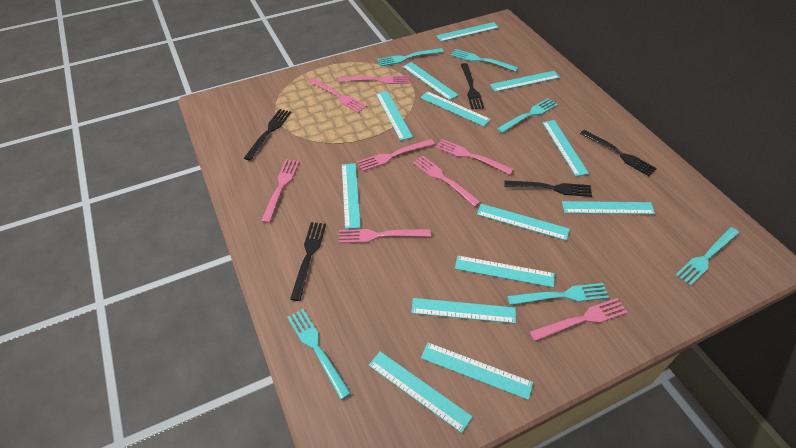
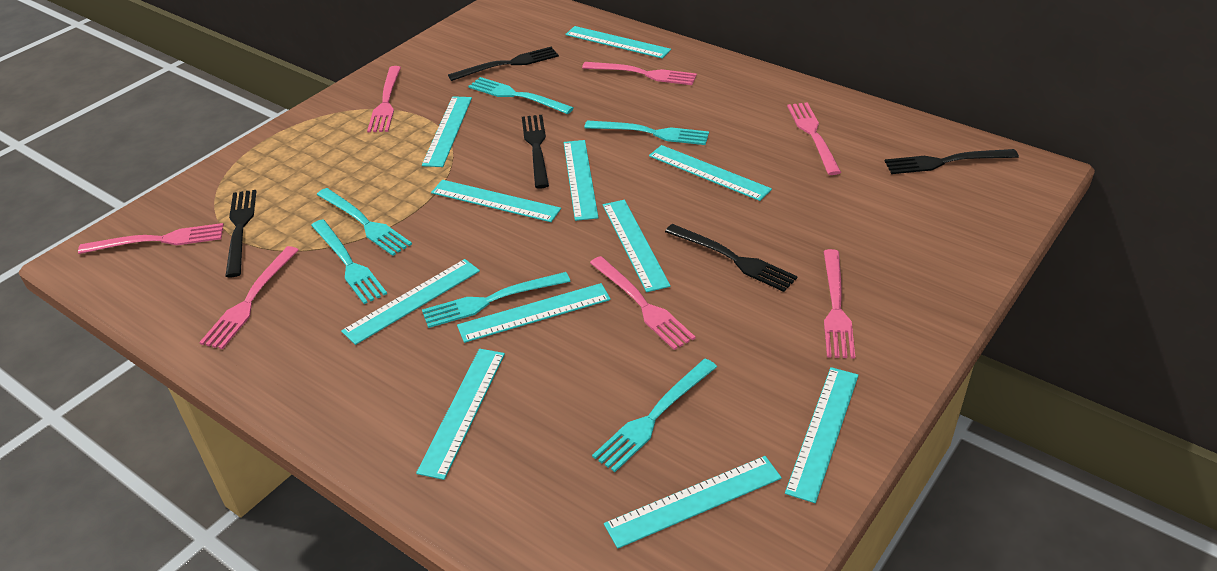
pink fork: [261,159,299,223] [308,78,367,113] [338,75,409,84] [338,229,431,243] [357,139,435,171] [413,156,481,207] [435,139,514,175] [530,298,627,341] = 8 -> [78,223,224,254] [199,246,299,349] [367,66,401,132] [582,62,697,85] [590,256,696,350] [787,102,841,175] [823,249,855,359] = 7
turquoise ruler: [342,163,361,229] [368,351,473,433] [376,91,413,141] [402,62,458,100] [411,298,516,324] [420,91,491,126] [421,342,533,400] [436,22,499,42] [455,256,555,288] [477,204,570,241] [490,71,560,92] [542,120,589,176] [562,201,655,214] = 13 -> [341,259,480,345] [416,349,505,480] [422,96,472,167] [431,180,561,222] [457,283,611,343] [564,140,598,221] [565,26,671,59] [603,200,671,292] [604,456,782,549] [649,145,772,201] [785,367,858,503] = 11

